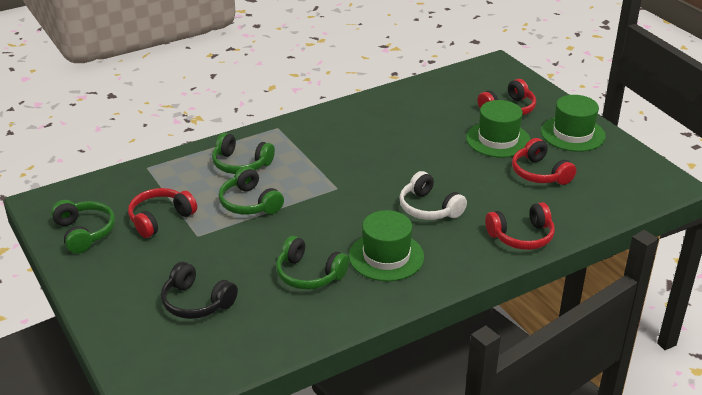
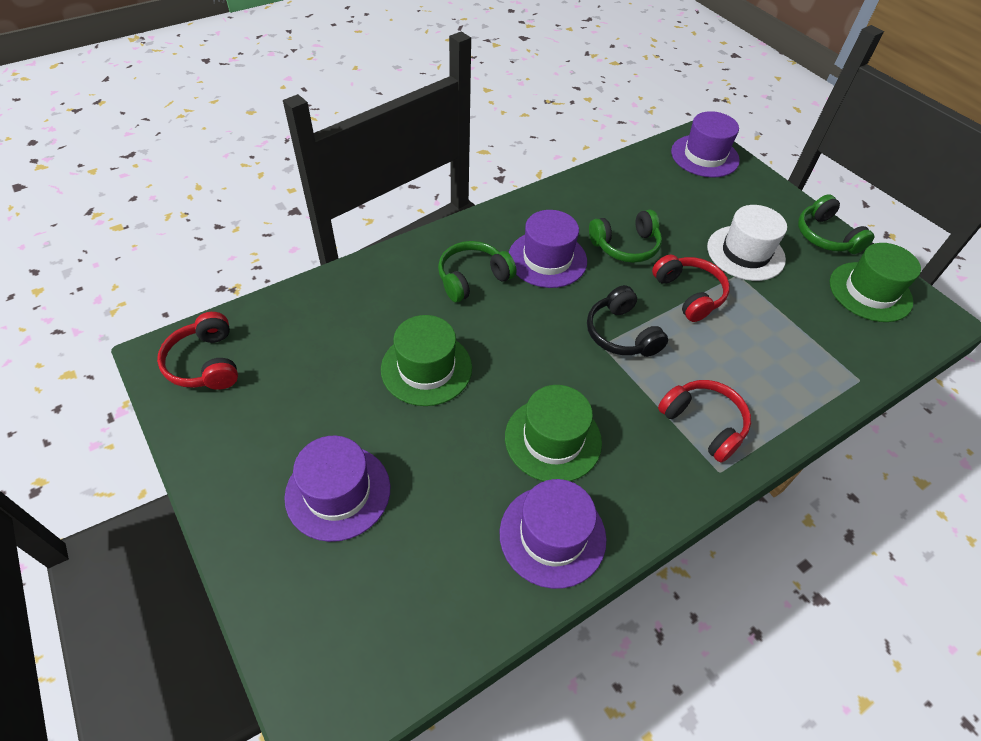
green headphones: [51,200,115,253] [212,133,275,174] [219,166,284,215] [276,236,349,290] = 4 -> [438,241,516,302] [589,210,662,263] [798,194,874,254] = 3
purple hat: none = 0 -> [284,436,390,542] [500,479,607,589] [509,210,587,288] [671,111,740,177] = 4
red headphones: [128,188,197,238] [477,79,536,115] [485,202,555,250] [512,138,576,185] = 4 -> [157,312,238,390] [652,255,730,322] [658,380,751,463] = 3
white hat: none = 0 -> [707,205,787,281] = 1
white headphones: [399,171,467,220] = 1 -> none = 0

